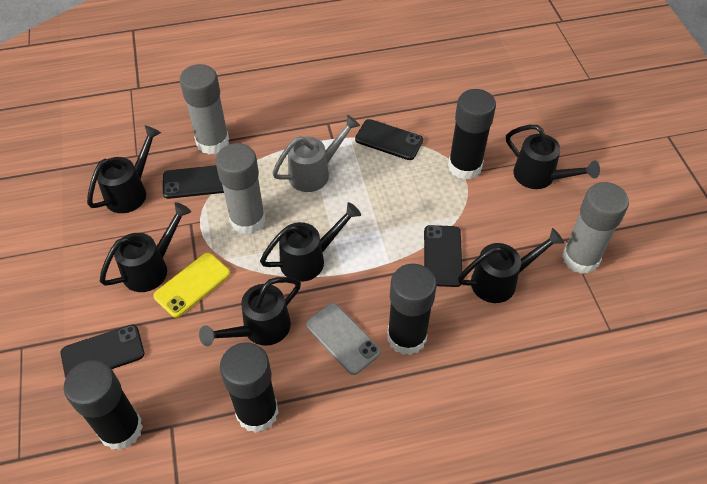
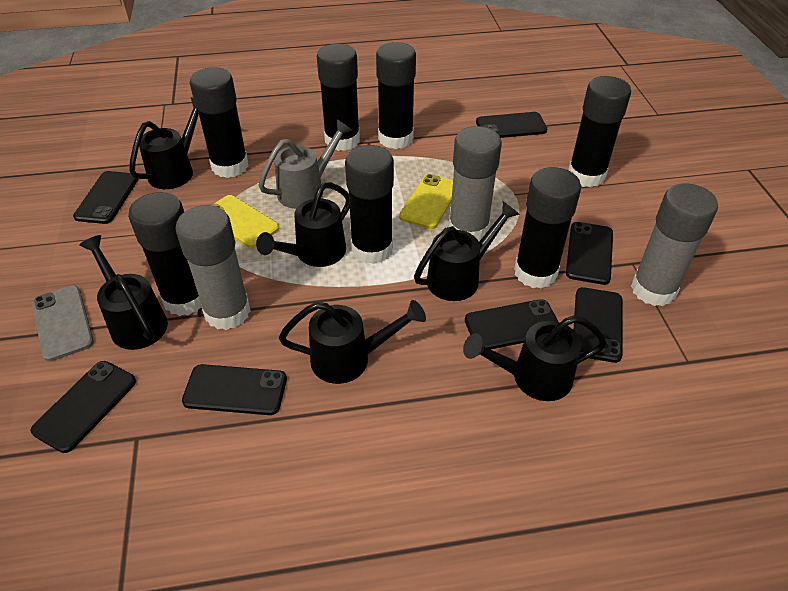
black glue stick: [64,360,143,450] [220,342,279,433] [387,264,437,355] [448,89,496,180] = 4 -> [128,192,202,316] [190,67,249,178] [317,44,360,151] [345,145,394,264] [376,42,416,149] [514,167,581,289] [568,76,631,187] = 7
black phone: [61,325,144,378] [163,165,224,199] [355,119,423,160] [424,225,462,287] = 4 -> [31,361,136,453] [73,171,138,224] [182,364,287,415] [465,299,558,349] [476,112,547,138] [566,222,613,285] [574,287,622,363] = 7
yellow phone: [154,253,230,317] = 1 -> [211,195,279,248] [399,174,453,229] = 2

